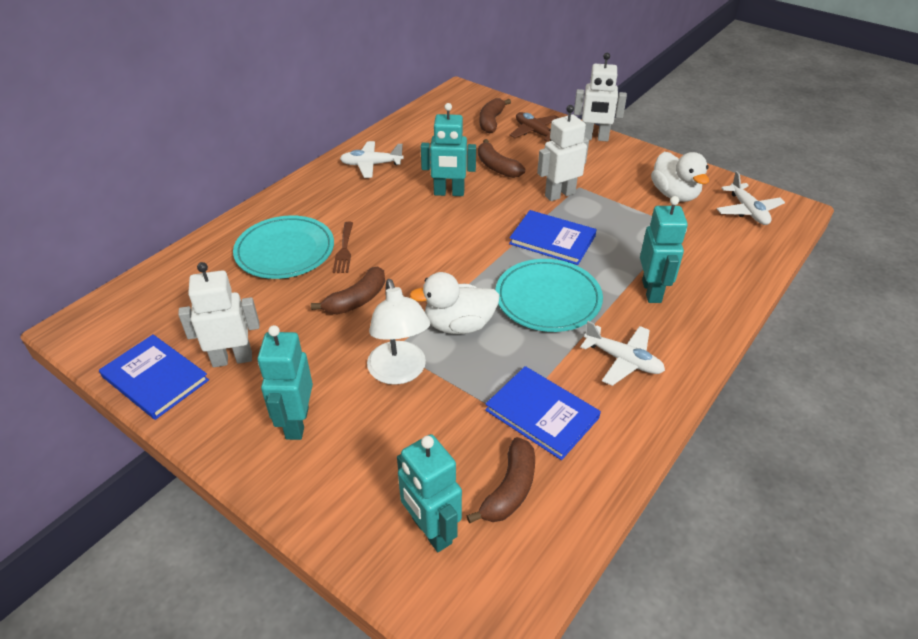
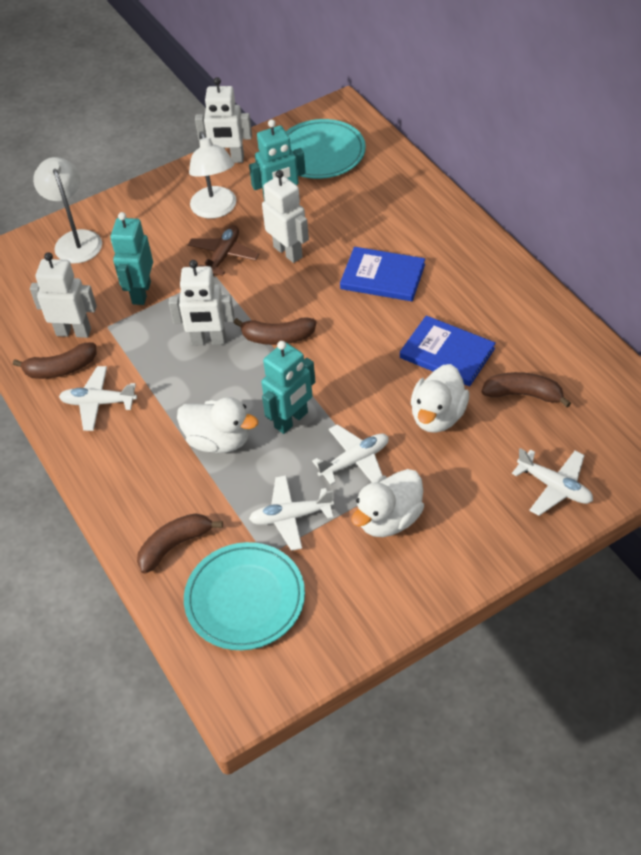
blue book: [99,334,209,420] [485,366,601,460] [509,210,597,265] = 3 -> [340,247,425,301] [400,315,496,386] = 2
brown fork: [333,222,353,273] = 1 -> none = 0
turquoise robot: [258,325,313,440] [397,434,462,552] [421,103,476,196] [640,196,688,303] = 4 -> [110,212,153,305] [249,119,306,201] [261,341,315,434] = 3
white duck: [410,272,499,334] [651,152,709,202] = 2 -> [177,397,258,453] [352,469,424,537] [411,364,469,433] = 3
white lamp: [367,279,430,385] = 1 -> [33,157,102,263] [189,132,236,218] = 2
white plane: [340,141,404,178] [580,321,665,386] [717,171,785,225] = 3 -> [59,366,137,431] [249,475,334,551] [312,424,388,485] [512,448,593,516] = 4
white robot: [178,262,259,367] [537,105,589,201] [574,53,627,141] = 3 -> [30,252,97,338] [169,260,235,346] [195,77,252,163] [262,170,309,263] = 4

